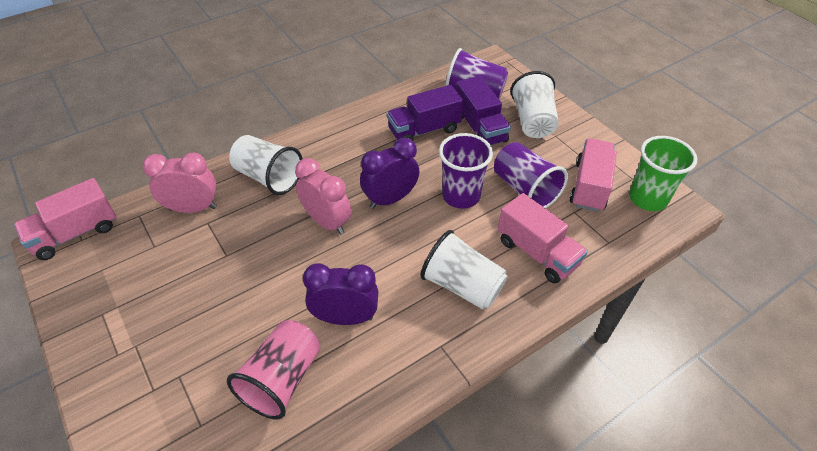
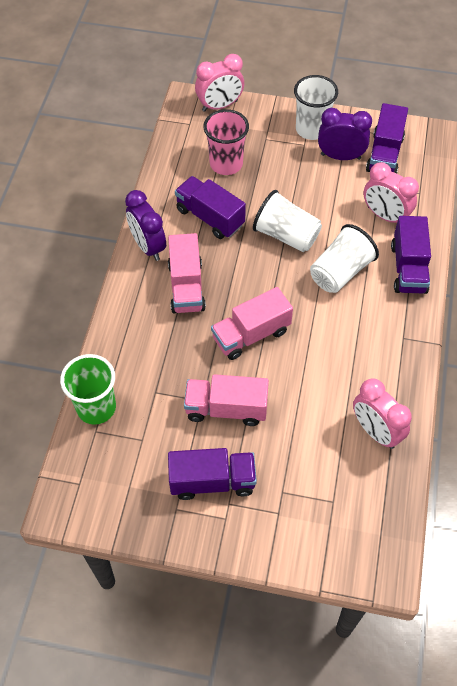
pink clock: [142,153,217,213] [295,158,352,235] = 2 -> [195,54,244,112] [353,378,412,449] [364,162,419,223] = 3
purple cup: [439,133,493,209] [446,48,508,98] [494,142,568,209] = 3 -> none = 0
purple truck: [387,85,463,140] [456,76,511,145] = 2 -> [168,448,257,500] [175,176,246,239] [366,103,408,173] [391,216,431,294] = 4

